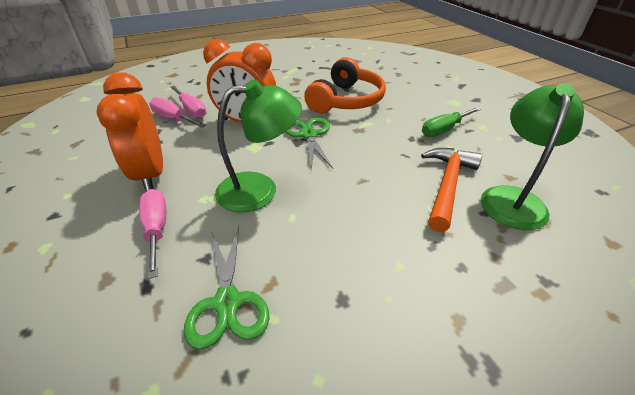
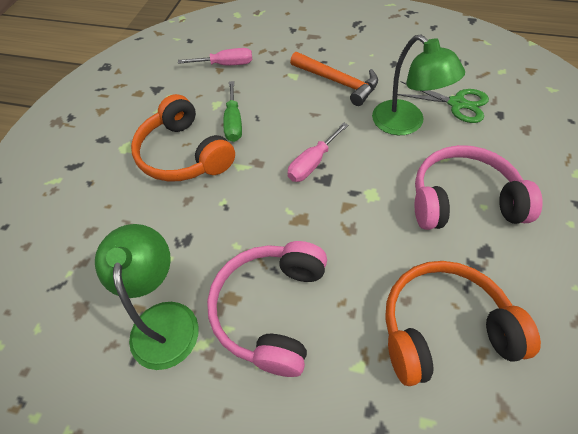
green scissors: [184,226,270,350] [285,117,333,170] = 2 -> [397,81,489,123] = 1
orange clock: [97,72,163,192] [203,39,276,123] = 2 -> none = 0
orange headphones: [304,57,386,113] = 1 -> [131,94,235,182] [385,261,541,386] = 2
pink headphones: none = 0 -> [207,241,327,377] [415,145,543,230] = 2
pink screwdriver: [139,189,166,279] [149,97,206,128] [170,86,206,119] = 3 -> [178,48,252,65] [287,123,348,182] = 2

